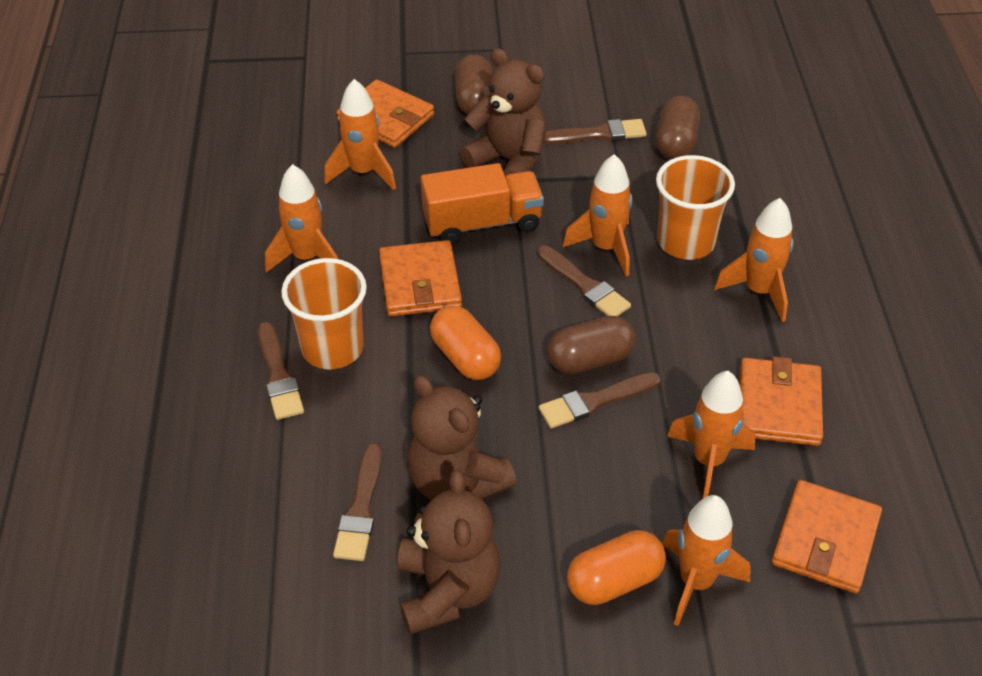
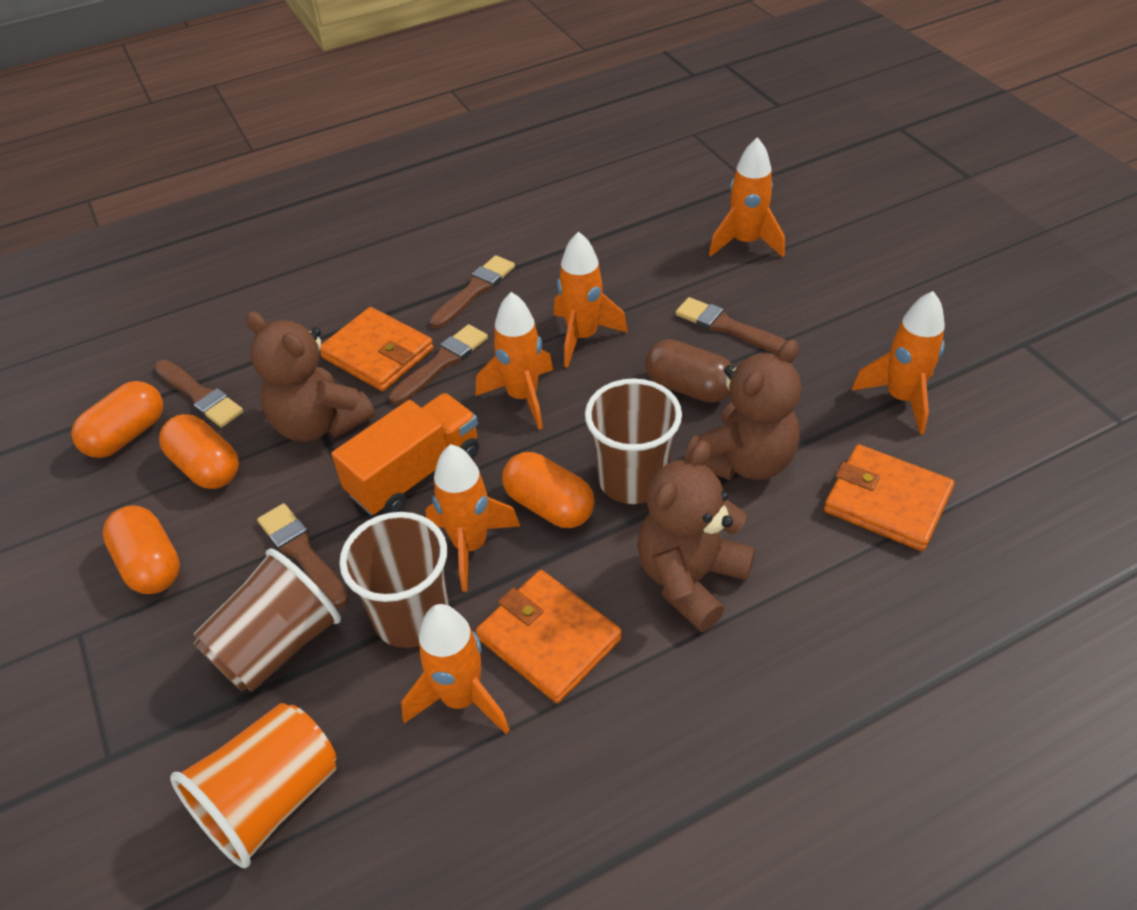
brown capsule: [455,54,493,115] [547,316,635,374] [656,96,700,159] = 3 -> [645,339,732,403] = 1
brown cup: none = 0 -> [193,548,341,692] [339,512,449,648] [585,379,682,504] = 3
orange capsule: [430,305,501,380] [567,530,666,605] = 2 -> [71,381,163,458] [102,505,180,594] [159,414,239,489] [502,452,595,528] = 4
orange cup: [281,258,367,370] [656,155,735,260] = 2 -> [170,703,336,868] = 1
orange wallet: [337,79,434,148] [379,240,462,317] [740,356,823,446] [772,480,882,594] = 4 -> [320,307,434,391] [476,570,622,703] [824,444,955,551] = 3

